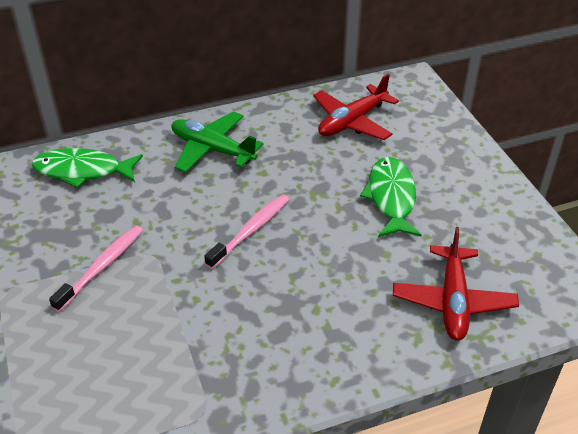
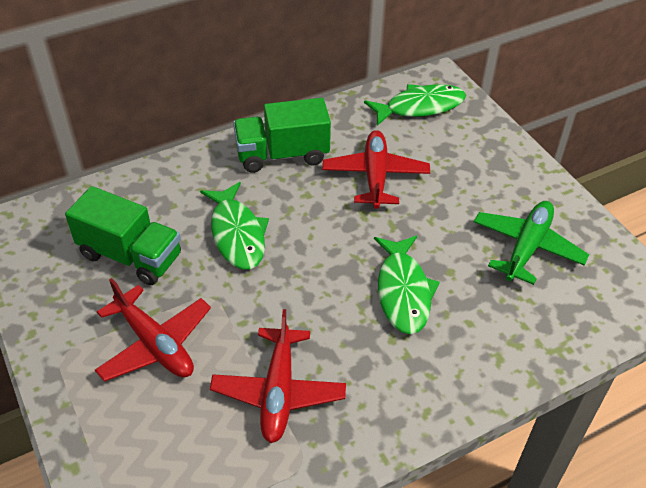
green fish: [32,148,143,188] [360,157,422,237] = 2 -> [200,182,269,269] [364,84,466,126] [374,236,440,334] = 3
green truck: none = 0 -> [65,186,181,285] [233,98,331,173] = 2
pink toothbrush: [49,225,143,312] [204,194,289,269] = 2 -> none = 0
red plane: [313,74,399,140] [393,227,519,341] = 2 -> [95,278,211,382] [210,309,346,443] [322,130,430,209] = 3

